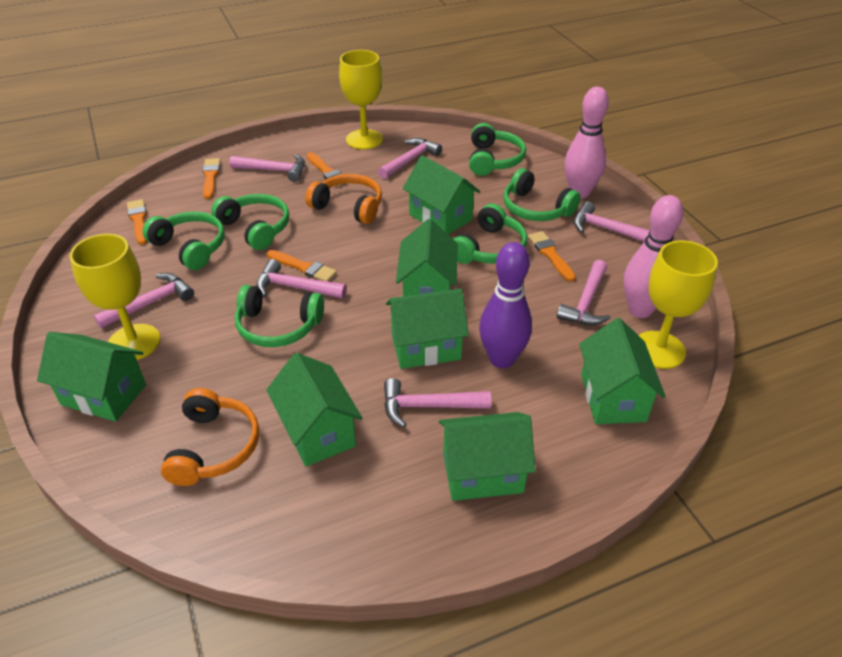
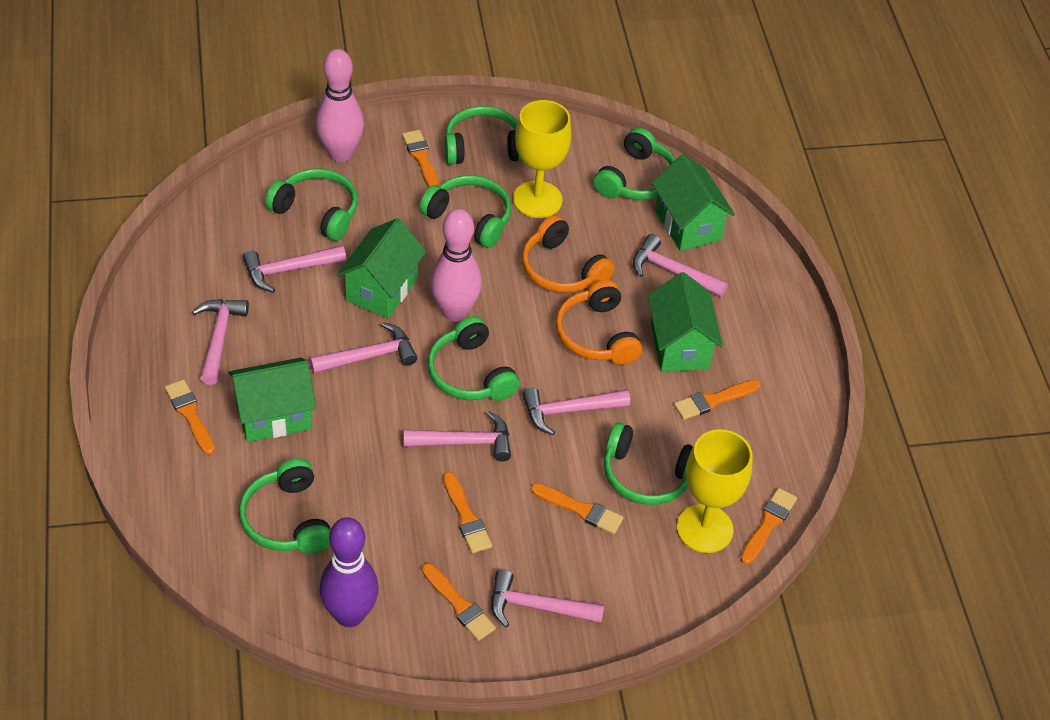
green headphones: [142,212,225,270] [211,194,289,250] [235,285,324,347] [453,204,527,264] [469,123,526,176] [503,168,581,221] = 6 -> [239,458,330,554] [265,168,358,241] [419,175,511,248] [427,316,520,401] [444,106,522,165] [593,128,676,200] [604,422,693,505] = 7
green house: [37,332,146,422] [267,353,362,467] [386,289,469,369] [396,219,458,296] [403,155,480,234] [439,412,536,501] [579,318,666,424] = 7 -> [228,357,316,442] [337,218,426,319] [648,272,723,372] [652,154,735,251] = 4
orange brush: [127,199,147,245] [203,158,221,199] [267,250,337,281] [307,152,342,187] [528,231,576,282] = 5 -> [165,379,215,455] [402,130,440,188] [422,563,496,641] [443,472,492,553] [531,483,624,534] [674,380,760,420] [740,488,797,565] = 7
yellow goblet: [70,234,160,360] [339,50,383,149] [639,241,718,369] = 3 -> [513,100,572,218] [677,429,753,553] = 2

